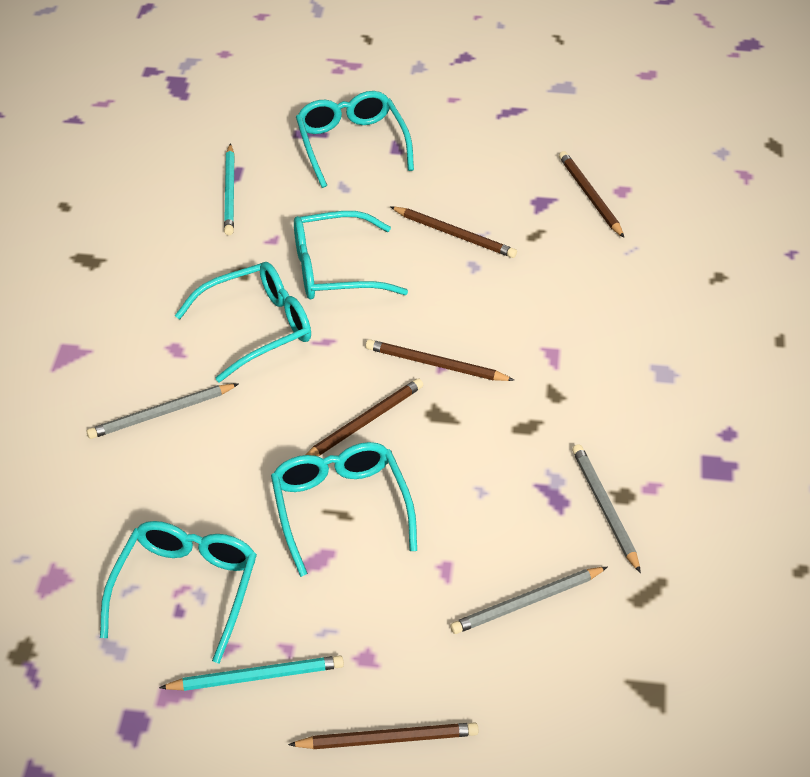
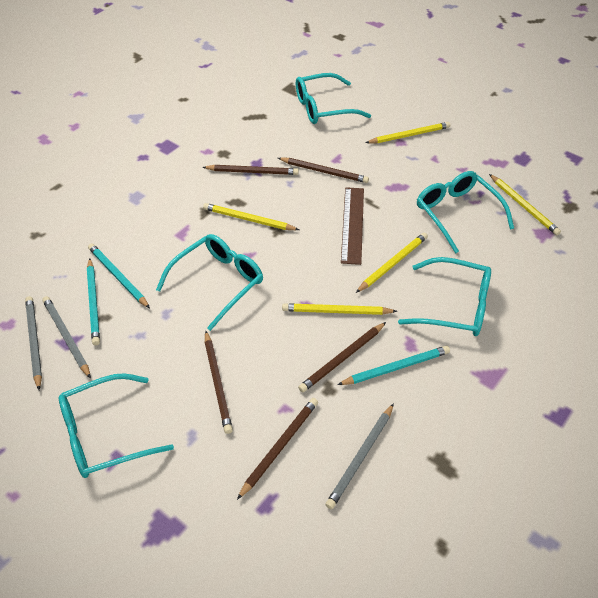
brown ruler: none = 0 -> [341,187,364,265] = 1
turquoise pencil: [159,655,344,691] [224,144,235,235] = 2 -> [87,258,100,345] [88,243,150,308] [337,346,450,385] = 3
yellow pencil: none = 0 -> [203,203,299,230] [282,303,397,315] [356,233,428,293] [366,122,450,143] [489,174,561,236] = 5

